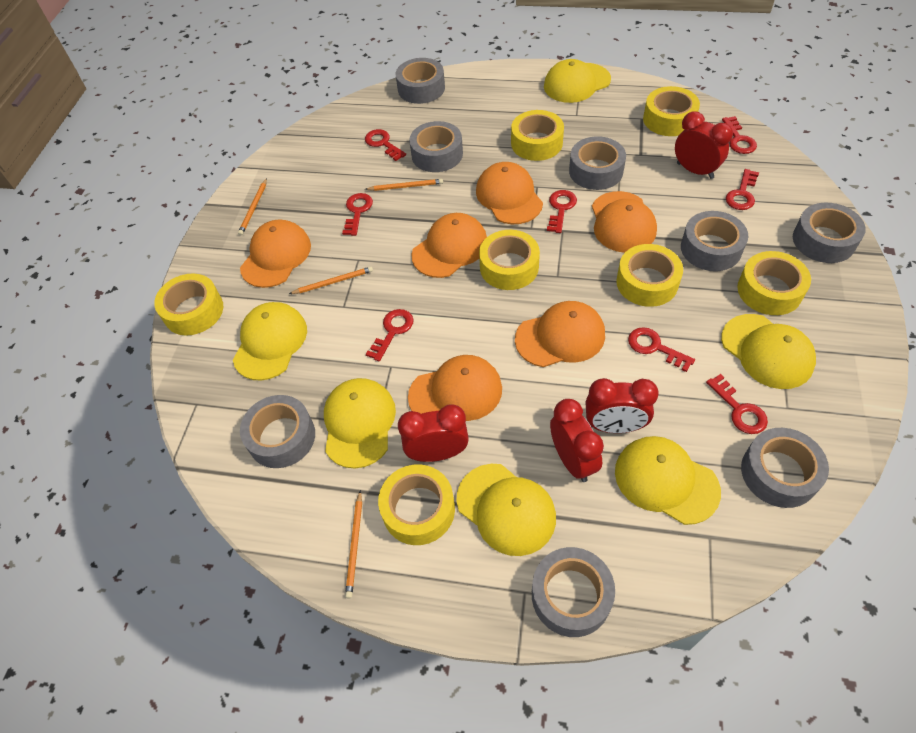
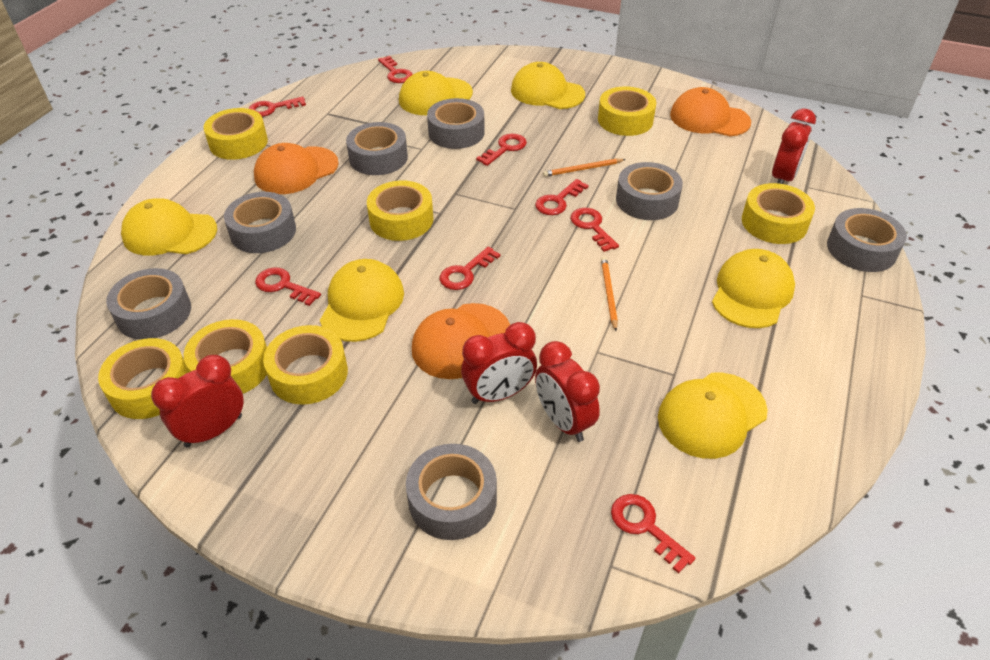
grey tape: [240,395,315,468] [396,58,445,104] [409,121,463,172] [532,547,615,637] [569,136,626,190] [681,211,748,271] [741,428,829,508] [793,203,866,263] = 8 -> [106,268,191,340] [224,192,296,253] [346,122,408,175] [406,444,497,540] [427,98,485,149] [616,162,683,220] [827,208,907,272] = 7
orange cap: [240,219,311,288] [408,355,502,421] [411,213,487,278] [476,162,543,224] [515,301,605,367] [592,191,657,253] = 6 -> [254,143,339,194] [412,303,510,379] [670,87,751,137] = 3
orange pencil: [238,178,267,235] [289,267,373,294] [345,490,362,598] [365,179,443,191] = 4 -> [543,159,626,177] [601,257,618,331] = 2

